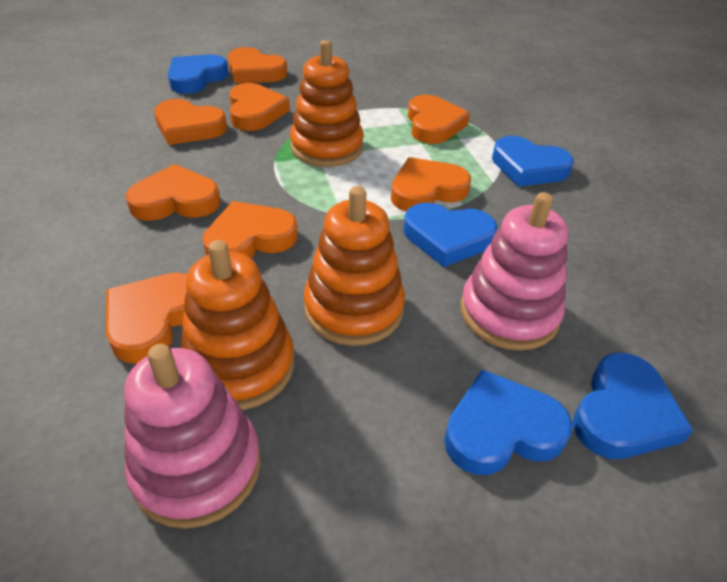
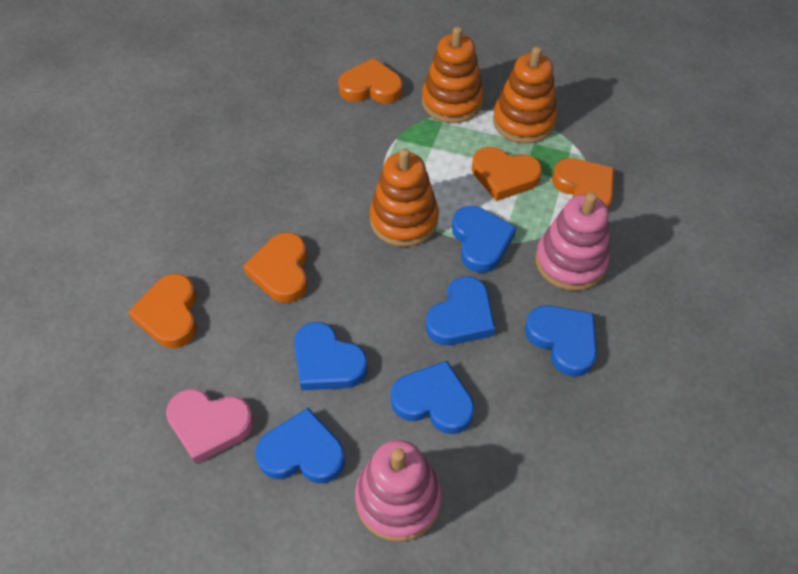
blue heart: [168,54,229,94] [404,203,498,267] [444,369,573,475] [492,136,574,187] [573,353,694,459] = 5 -> [256,408,345,484] [294,322,368,390] [391,361,475,434] [426,276,495,345] [452,206,517,273] [525,305,597,377] = 6
orange heart: [106,273,187,364] [126,164,221,221] [154,99,227,145] [202,201,298,258] [228,47,287,84] [229,83,290,131] [391,157,471,211] [408,95,470,144] = 8 -> [128,274,197,348] [243,232,308,303] [338,58,403,104] [472,147,542,201] [552,158,614,209] = 5
pink heart: none = 0 -> [166,389,254,464] = 1

